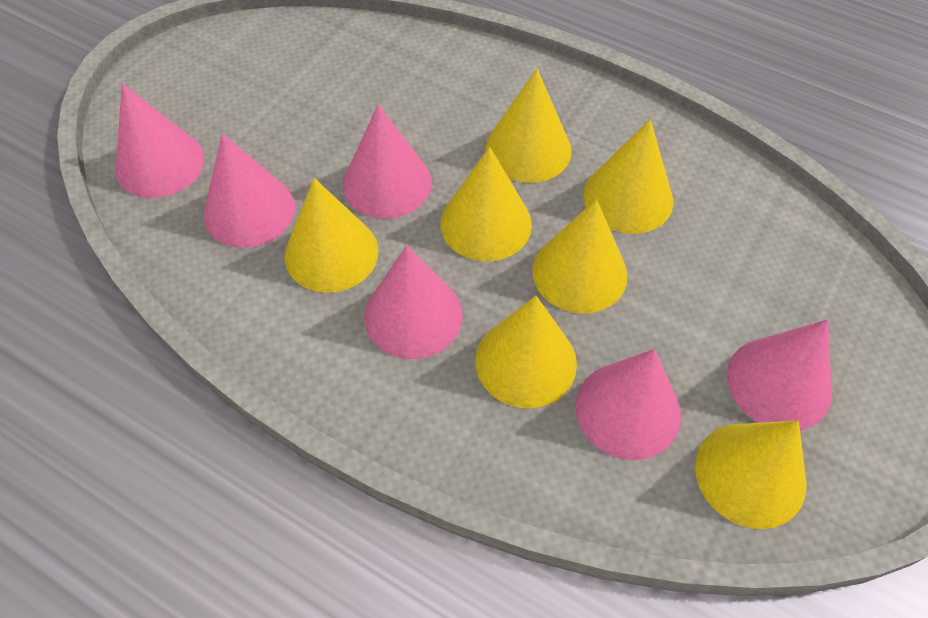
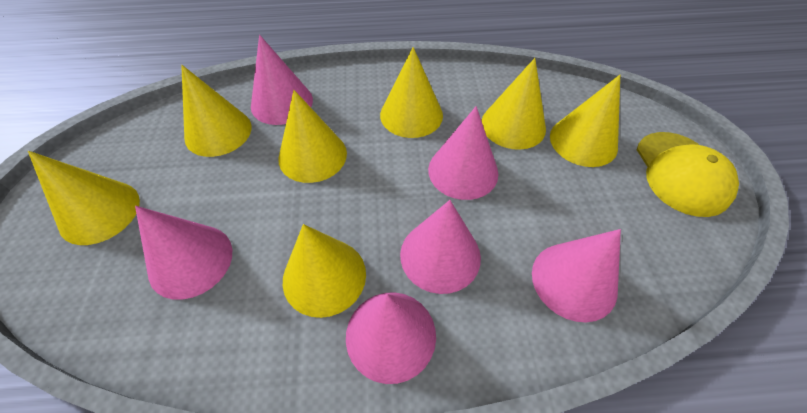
yellow cap: none = 0 -> [637,132,739,217] = 1

